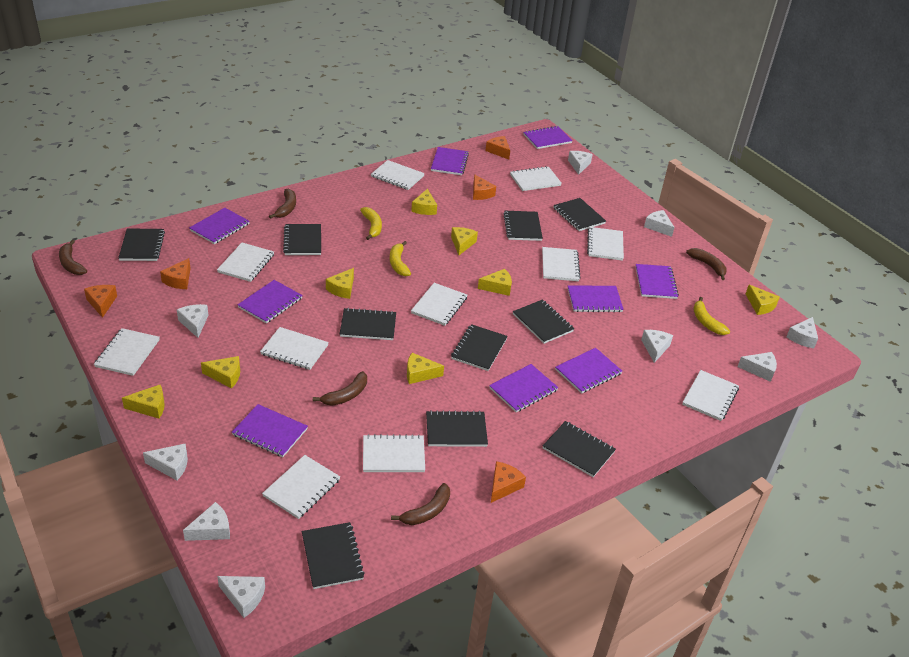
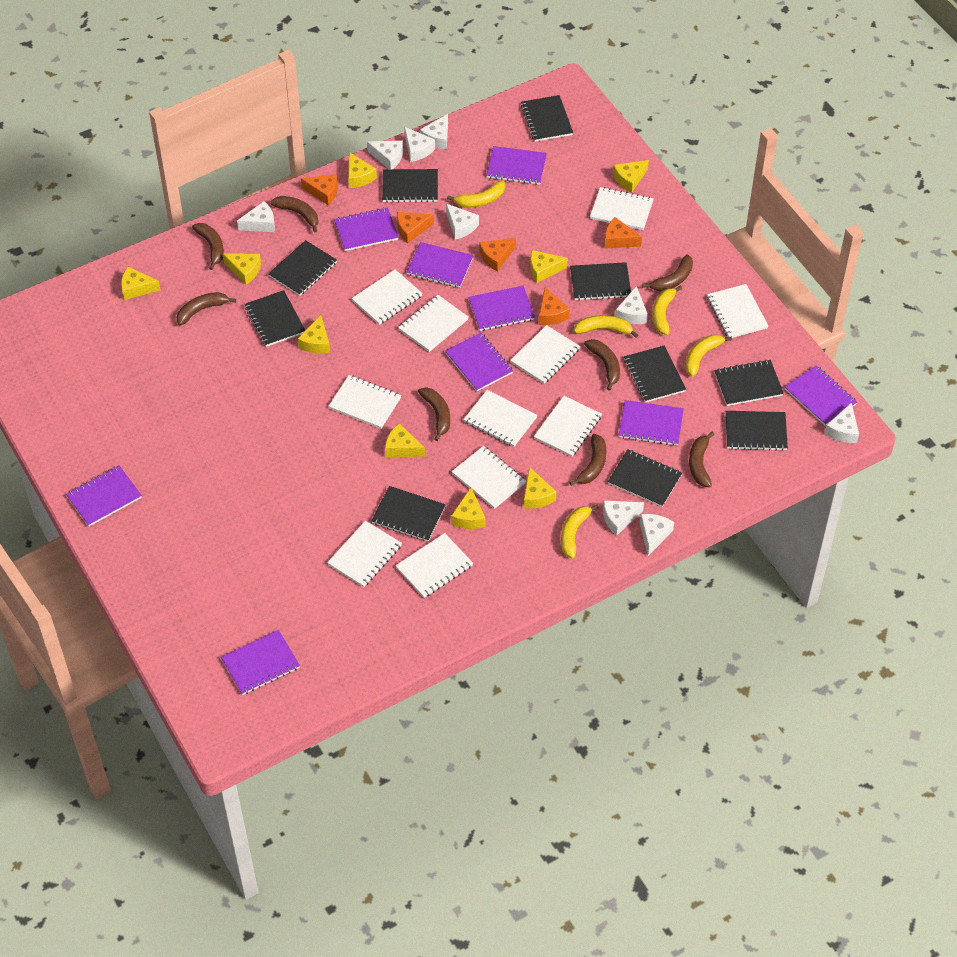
brown banana: [59,240,87,275] [269,188,296,219] [313,371,367,406] [391,483,450,525] [686,248,727,280] = 5 -> [177,292,236,326] [192,223,224,270] [270,196,318,233] [418,387,450,441] [569,434,607,486] [584,339,620,391] [642,254,693,291] [689,432,715,487] = 8
yellow banana: [360,207,382,240] [390,241,411,276] [693,297,730,335] = 3 -> [447,180,505,208] [561,504,599,559] [574,315,638,338] [652,286,682,335] [685,335,732,377] = 5
yellow cheese: [122,385,165,419] [201,356,240,388] [326,268,354,299] [407,353,444,384] [411,189,437,215] [451,227,478,255] [478,269,512,296] [746,285,780,315] = 8 -> [121,267,160,300] [223,254,261,285] [298,315,330,353] [348,152,377,188] [385,423,425,457] [451,487,486,529] [523,467,556,509] [530,250,568,283] [613,160,649,193] = 9

